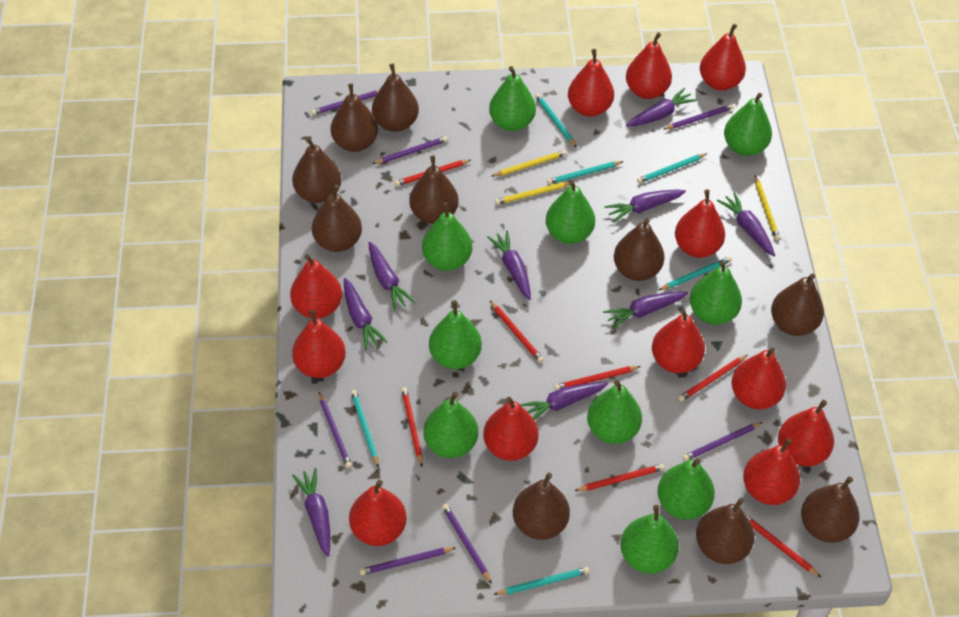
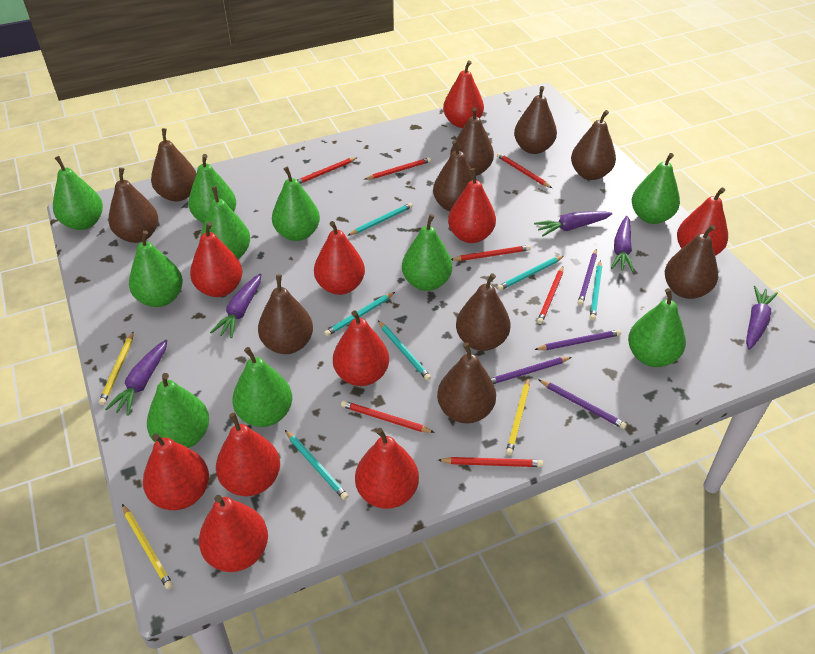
purple carrot: [292,468,330,557] [344,278,387,350] [369,242,415,311] [487,230,531,300] [520,382,608,420] [603,292,688,329] [604,190,686,222] [626,88,697,127] [717,192,775,256] = 9 -> [105,340,167,416] [210,274,261,338] [534,211,612,236] [611,216,634,272] [746,286,778,350] = 5
purple pencil: [311,90,379,115] [319,392,352,468] [360,547,456,575] [373,136,448,164] [442,504,492,584] [664,104,734,130] [683,422,763,461] = 7 -> [491,357,572,384] [534,330,621,350] [538,379,627,429] [578,249,597,306] = 4
red pear: [290,254,342,319] [292,309,346,378] [349,480,407,546] [483,397,539,461] [568,49,614,117] [626,32,672,99] [652,309,705,373] [675,189,725,258] [700,24,746,91] [731,348,786,409] [743,438,800,505] [778,400,834,466] = 12 -> [143,433,209,510] [190,222,243,297] [199,495,268,572] [216,412,280,496] [314,221,365,295] [333,310,389,386] [355,428,419,509] [443,60,484,128] [448,168,496,243] [677,187,728,256] = 10

